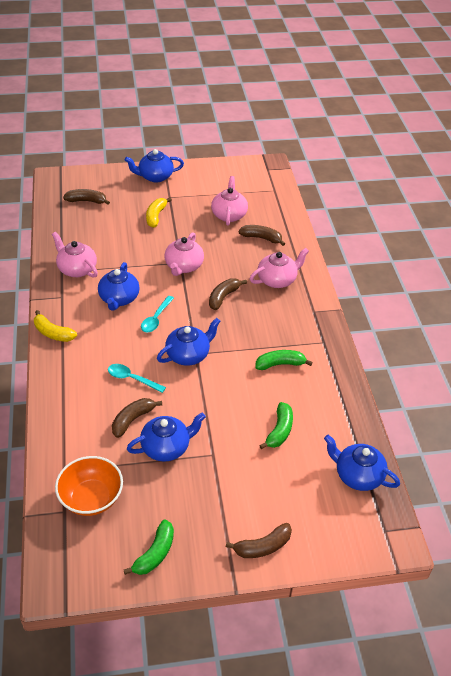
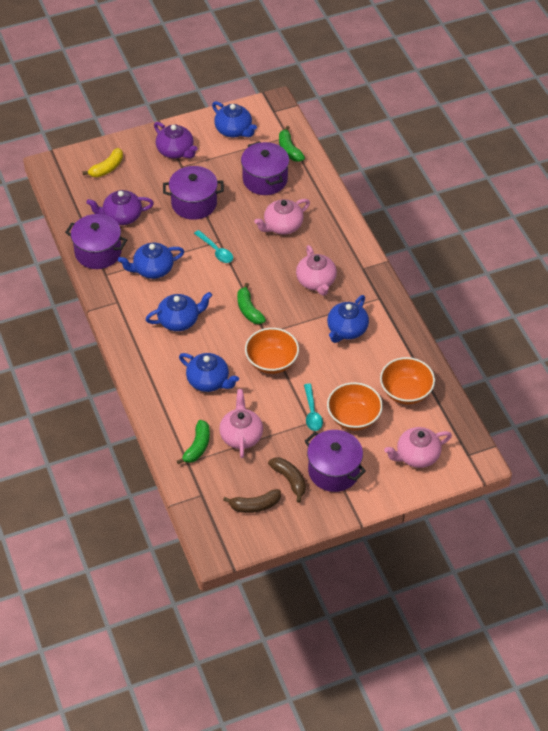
brown banana: [63,189,110,205] [112,398,162,438] [209,278,247,310] [226,523,292,558] [239,225,285,246] = 5 -> [223,489,281,513] [268,457,306,503] = 2
orange bowl: [55,456,123,516] = 1 -> [245,328,299,374] [327,382,383,430] [380,357,435,404] = 3
purple pot: none = 0 -> [65,214,127,269] [163,166,224,220] [241,142,289,195] [305,430,366,492] = 4
purple teapot: none = 0 -> [86,190,154,225] [154,122,198,158] = 2
yellow banana: [34,310,77,342] [146,198,172,228] = 2 -> [82,148,123,177] = 1

